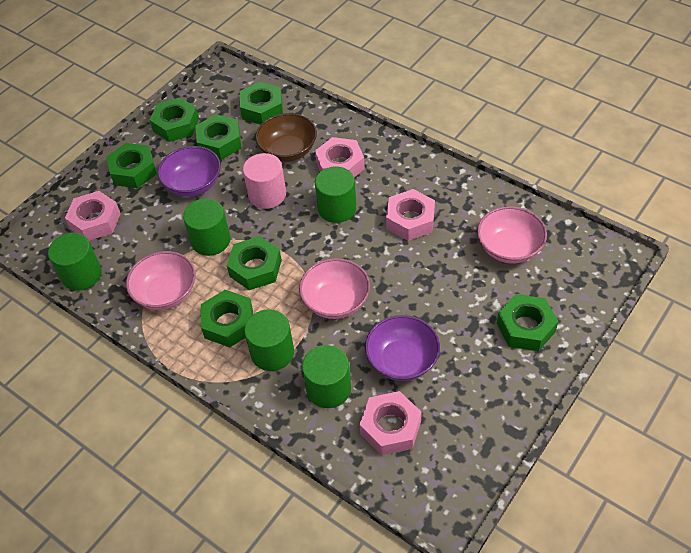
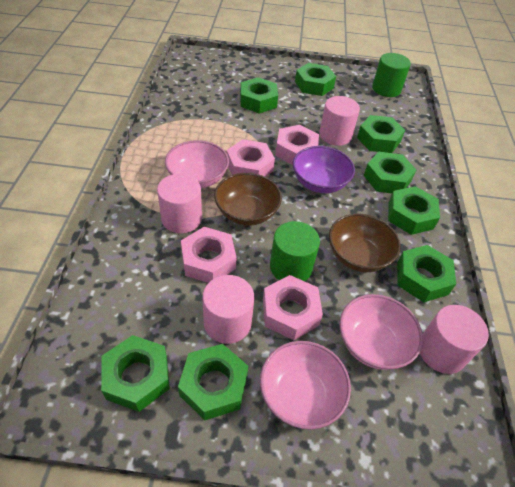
brown bowl: [255,113,317,162] = 1 -> [214,173,282,226] [329,213,401,272] = 2
green cylinder: [48,233,102,291] [183,199,231,256] [244,309,294,371] [302,345,351,408] [315,166,357,223] = 5 -> [270,221,320,281] [372,53,411,97] = 2
green nut: [107,143,157,188] [150,97,199,142] [196,114,242,160] [201,290,253,347] [227,236,282,290] [240,82,283,125] [497,294,558,351] = 7 -> [101,335,170,412] [178,344,248,420] [240,77,278,114] [295,63,336,96] [357,115,405,153] [364,152,416,193] [388,186,440,235] [397,245,456,302] = 8
pink cylinder: [243,153,286,209] = 1 -> [157,174,202,233] [203,275,254,344] [319,96,360,146] [420,305,489,374] = 4
purple bowl: [158,146,220,197] [365,315,440,381] = 2 -> [293,146,355,193] = 1

